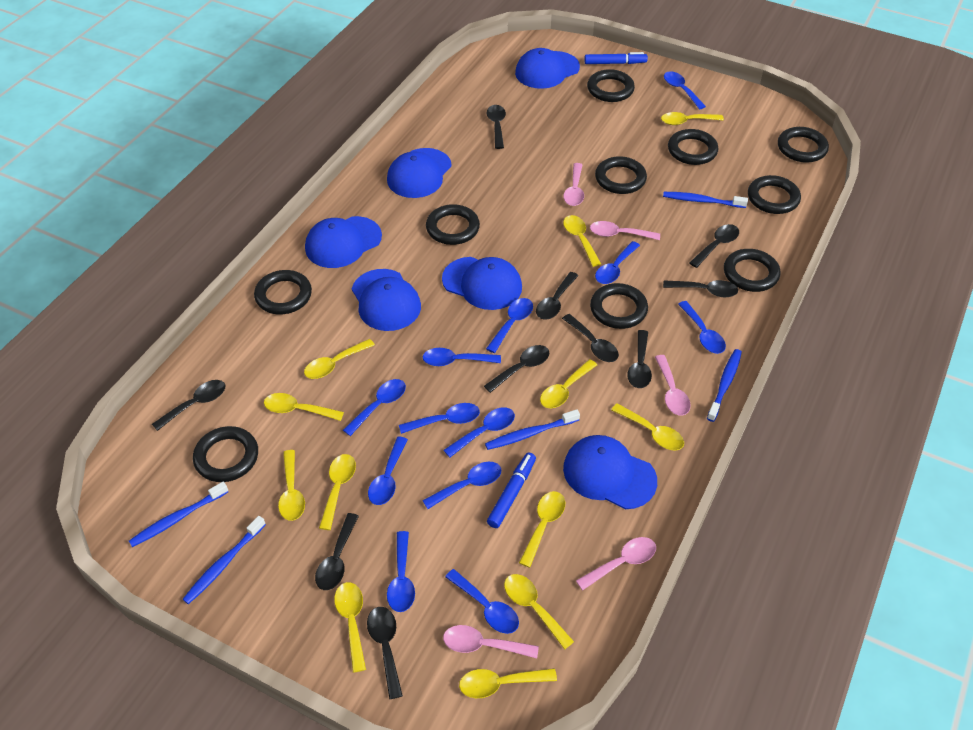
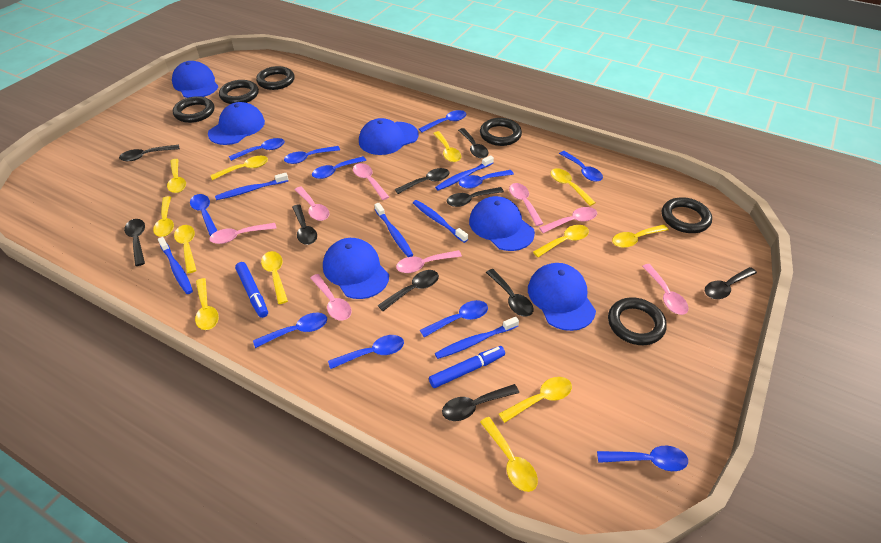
black ring: [193,426,258,482] [254,270,312,314] [426,204,480,245] [587,69,635,102] [590,283,648,329] [595,156,647,194] [668,129,719,165] [724,249,781,292] [748,175,801,214] [778,127,829,163] = 10 -> [173,96,214,123] [219,80,259,104] [256,66,295,90] [480,118,522,146] [608,297,667,345] [662,197,712,233] = 6
blue spoon: [343,379,406,436] [368,437,408,505] [387,531,415,612] [399,403,480,434] [422,462,501,509] [423,348,501,366] [444,407,515,458] [445,569,519,634] [486,298,533,353] [595,241,640,284] [664,71,706,110] [678,301,726,354] = 12 -> [190,194,217,236] [229,138,284,161] [253,313,327,348] [284,146,340,164] [312,156,366,179] [328,335,404,369] [419,110,466,132] [420,300,488,337] [459,170,514,189] [559,151,603,182] [597,446,688,471] = 11
blue toothbrush: [129,482,229,547] [182,516,266,604] [485,409,580,450] [663,192,748,208] [707,349,742,422] = 5 -> [158,237,193,294] [215,173,288,200] [374,203,413,257] [413,200,468,243] [435,155,494,191] [435,317,519,359] = 6
pink spoon: [443,625,539,658] [563,163,584,206] [576,537,656,590] [590,221,660,240] [655,355,691,416] = 5 -> [209,223,277,244] [295,187,330,221] [311,274,352,320] [353,163,389,200] [396,250,462,273] [509,183,544,226] [539,207,597,233] [642,264,689,315] = 8

